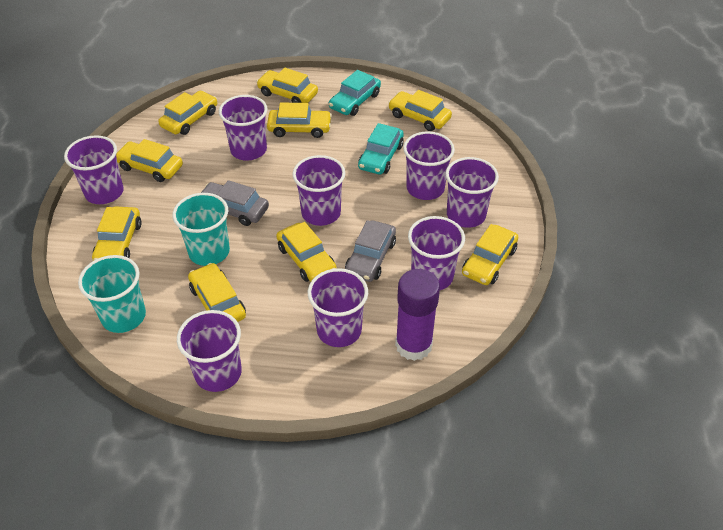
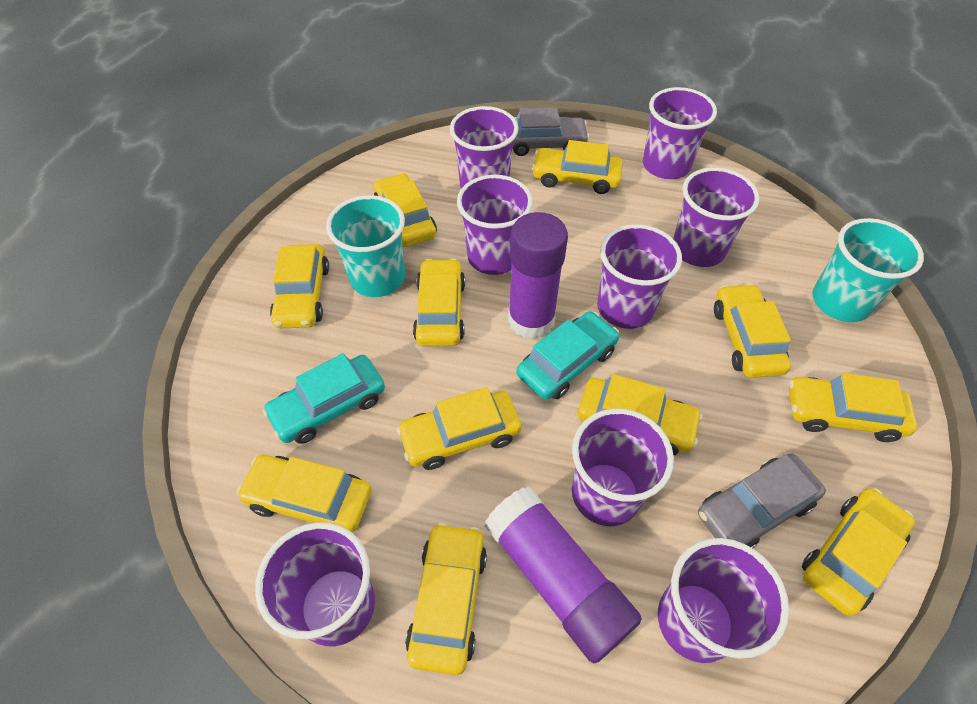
purple glue stick: [395,269,440,361] = 1 -> [485,486,642,664] [508,212,568,339] = 2
yellow car: [92,206,142,261] [116,139,183,182] [158,91,217,135] [188,263,246,322] [257,68,318,103] [267,102,332,138] [276,222,337,282] [388,90,452,131] [462,224,518,285] = 9 -> [237,455,372,532] [270,244,329,328] [374,173,437,247] [397,387,522,470] [405,523,487,675] [413,259,465,346] [532,140,623,194] [578,374,702,456] [714,284,791,378] [789,373,917,442] [802,488,915,616] = 11

